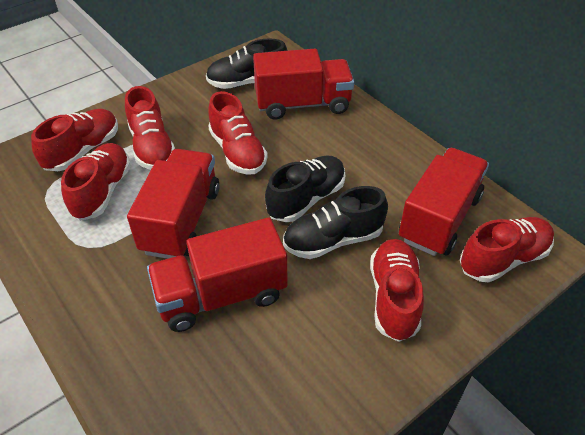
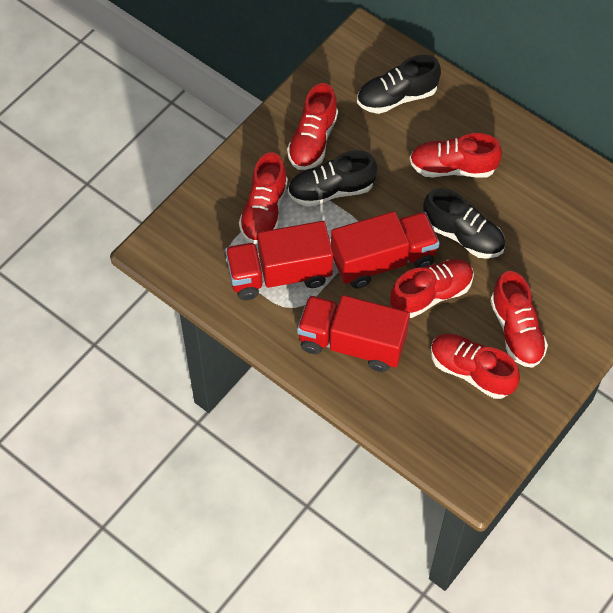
red truck: [127,149,219,259] [147,218,288,332] [253,49,354,120] [399,148,489,256] = 4 -> [225,221,333,300] [297,295,410,372] [331,211,440,289] = 3

